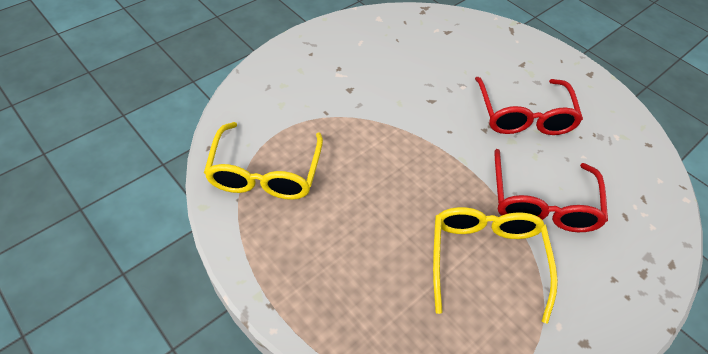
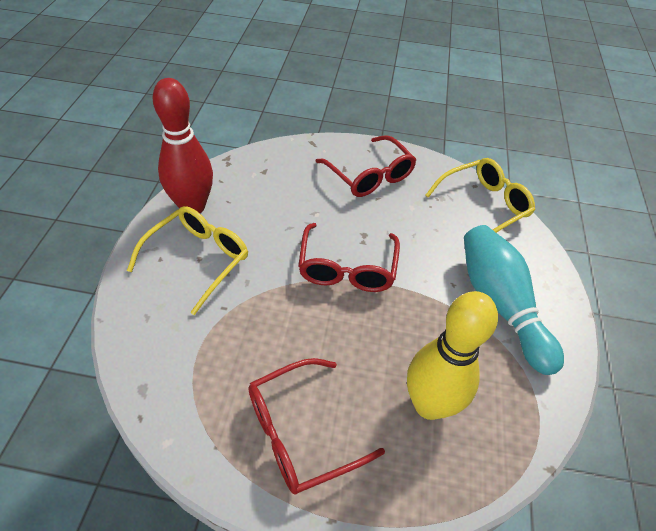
red bowling pin: none = 0 -> [153,78,213,213] = 1
red glasses: [475,77,583,135] [494,149,608,232] = 2 -> [248,358,385,495] [298,223,400,292] [315,135,417,197] = 3
turquoise bowling pin: none = 0 -> [464,225,564,375] = 1
yellow bowling pin: none = 0 -> [407,291,498,420] = 1

